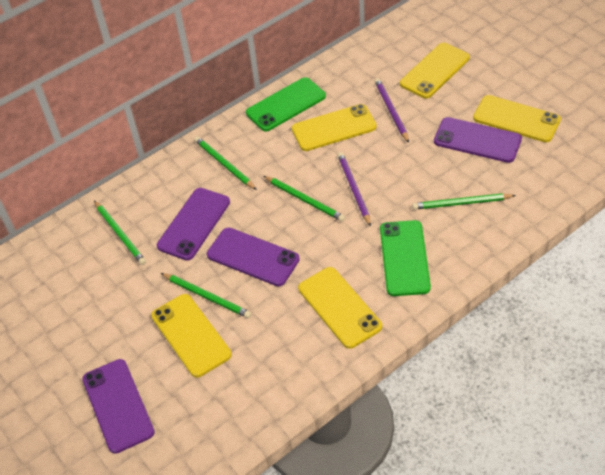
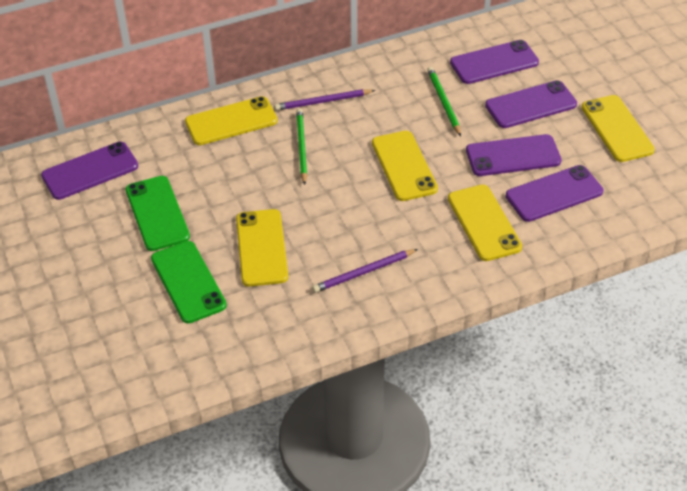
green pencil: [94,201,146,265] [161,273,251,318] [194,137,257,190] [264,176,345,222] [412,193,516,210] = 5 -> [296,108,307,185] [427,67,461,136] = 2
purple phone: [82,359,155,454] [157,188,230,260] [207,227,300,286] [434,117,522,163] = 4 -> [41,142,138,200] [450,40,539,84] [466,134,561,176] [485,80,577,128] [506,165,603,222] = 5

